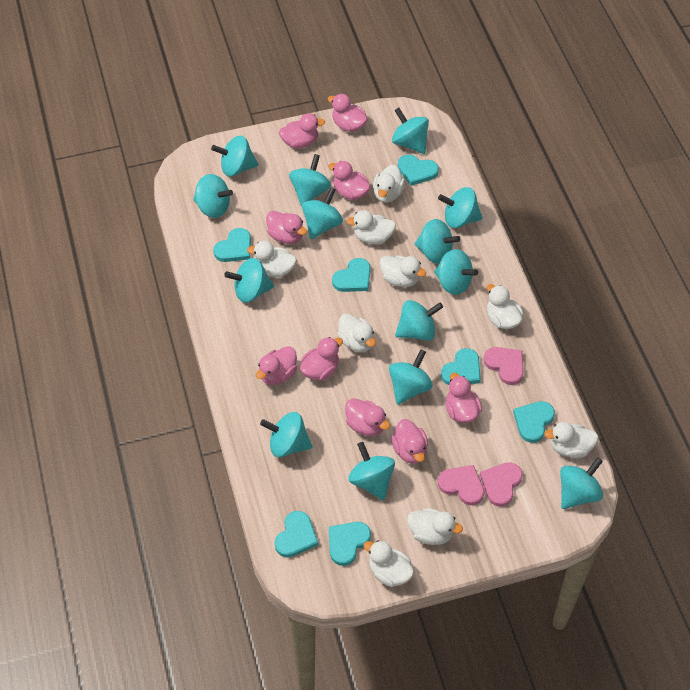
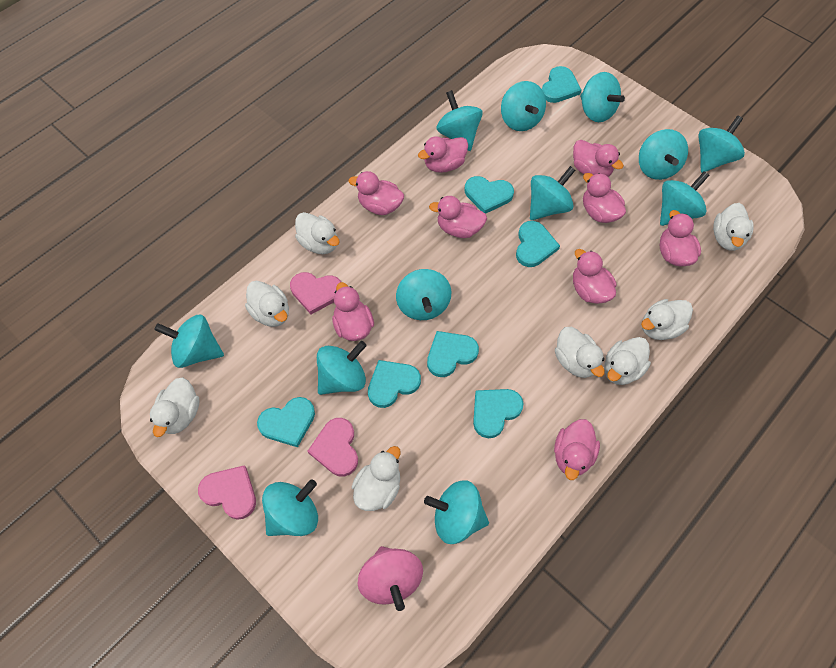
pink spinning top: none = 0 -> [358,546,423,611] = 1
turquoise spinning top: [193,174,233,218] [211,136,258,177] [224,258,274,303] [260,412,313,457] [289,154,331,207] [302,187,343,239] [348,442,395,500] [389,350,433,405] [392,108,429,154] [395,300,443,341] [414,219,460,264] [434,249,478,295] [438,187,483,228] [560,457,603,509] = 14 -> [154,315,224,368] [262,479,318,536] [317,341,367,395] [396,269,451,320] [424,480,489,544] [436,90,483,151] [501,81,546,131] [530,166,575,220] [580,72,625,122] [639,129,688,180] [660,171,709,226] [698,116,745,173] = 12
white duck: [247,241,296,277] [337,313,376,352] [346,210,396,244] [363,540,414,587] [373,165,405,203] [380,255,426,287] [407,508,463,545] [487,284,523,329] [544,422,599,458] = 9 -> [150,377,200,437] [245,280,289,327] [295,212,340,254] [352,446,401,511] [555,327,605,378] [605,337,651,385] [641,299,693,340] [713,203,754,251] = 8

